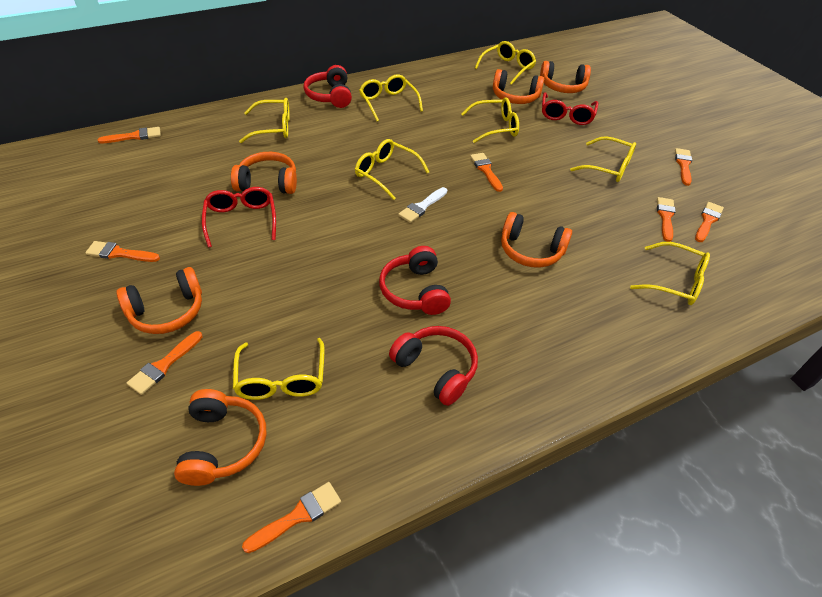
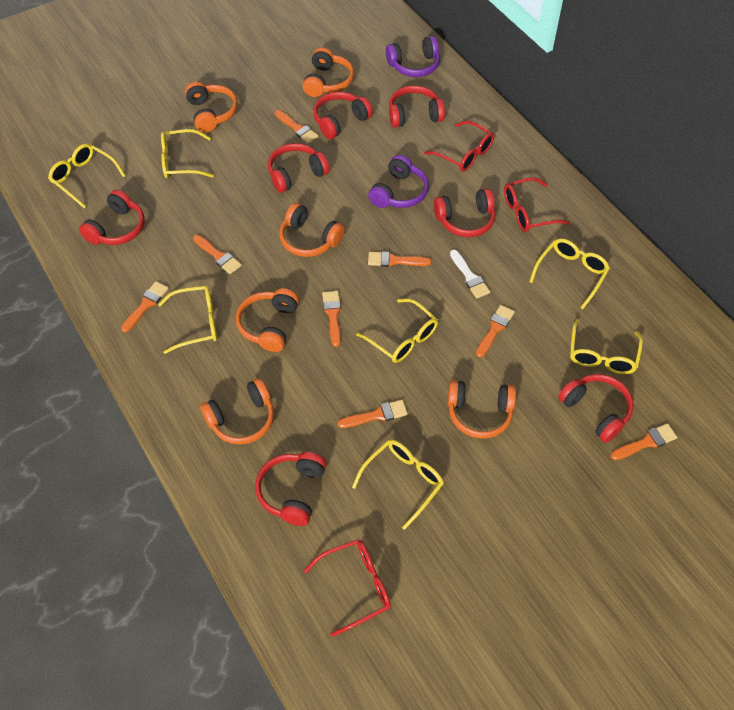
purple headphones: none = 0 -> [368,155,429,208] [386,36,440,77] = 2
red glasses: [202,187,276,248] [542,92,598,125] = 2 -> [304,539,391,637] [424,121,494,172] [504,177,570,232] = 3
red headphones: [304,65,352,108] [379,246,451,315] [389,326,478,406] = 3 -> [79,190,145,245] [255,452,326,526] [268,143,329,193] [313,92,373,139] [389,85,445,128] [434,188,495,237] [558,374,634,443] = 7
yellow glasses: [233,338,324,400] [239,98,290,143] [355,139,429,200] [359,74,423,122] [461,97,519,143] [475,41,536,85] [570,136,636,182] [630,242,710,305] = 8 -> [48,143,125,208] [158,286,217,354] [161,129,214,178] [352,440,444,530] [356,298,438,363] [529,238,610,309] [570,319,643,374] = 7

